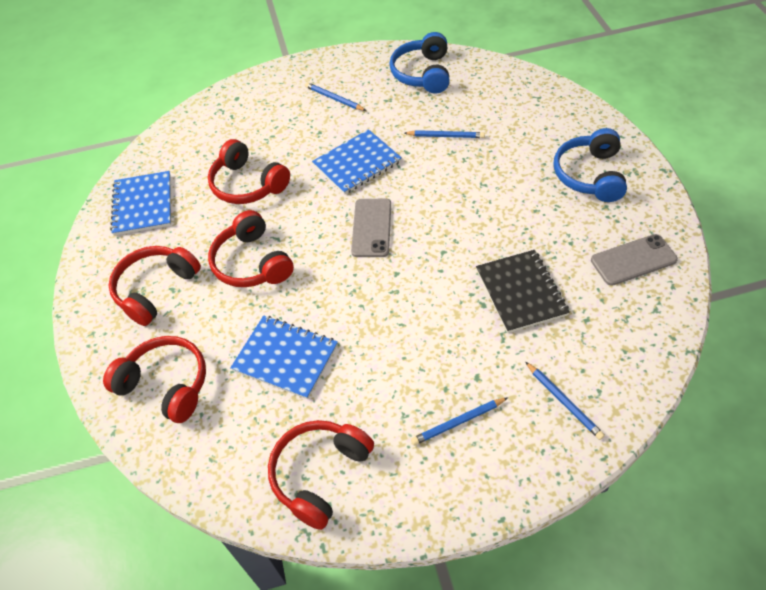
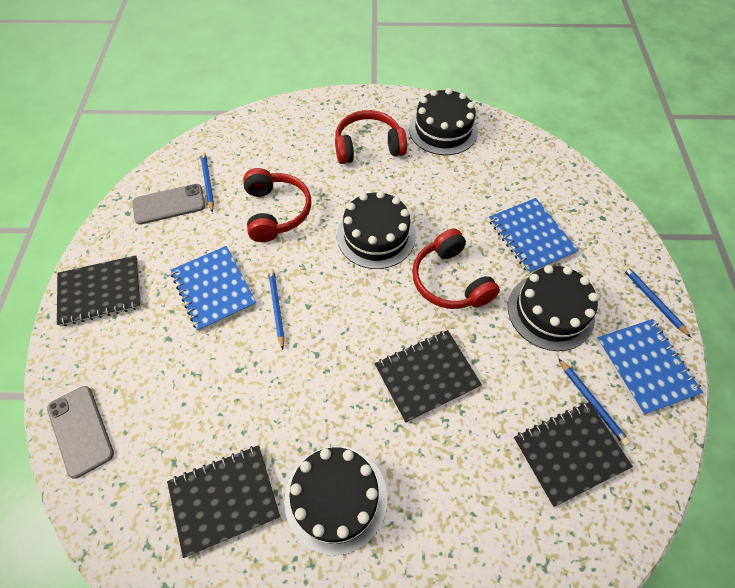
black cake: none = 0 -> [284,446,387,556] [337,191,416,269] [409,88,478,155] [508,265,598,351] = 4
black notebook: [476,250,570,333] = 1 -> [57,255,141,326] [167,445,280,558] [375,330,482,423] [513,402,633,507] = 4
blue headphones: [389,32,450,93] [553,128,627,202] = 2 -> none = 0
red headphones: [103,336,206,423] [109,246,201,326] [208,139,290,204] [208,210,294,287] [268,420,374,530] = 5 -> [243,168,311,242] [335,110,407,164] [412,229,500,309] = 3

